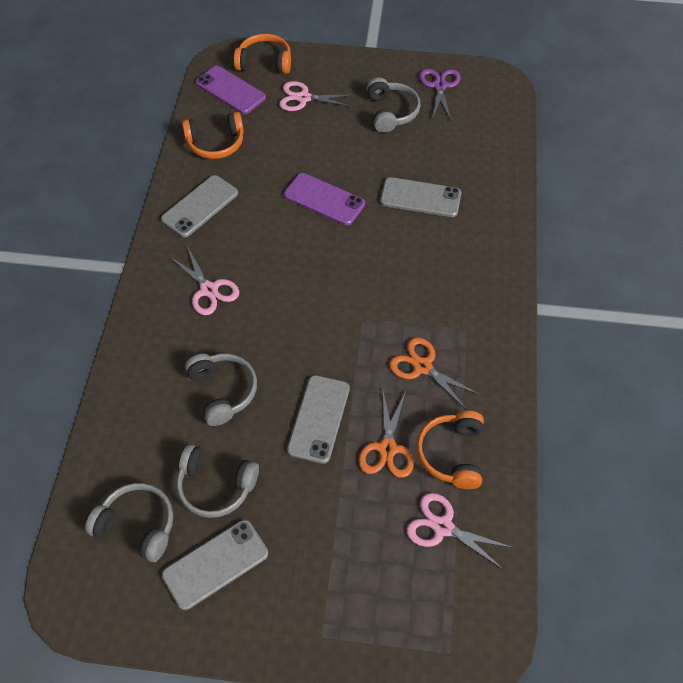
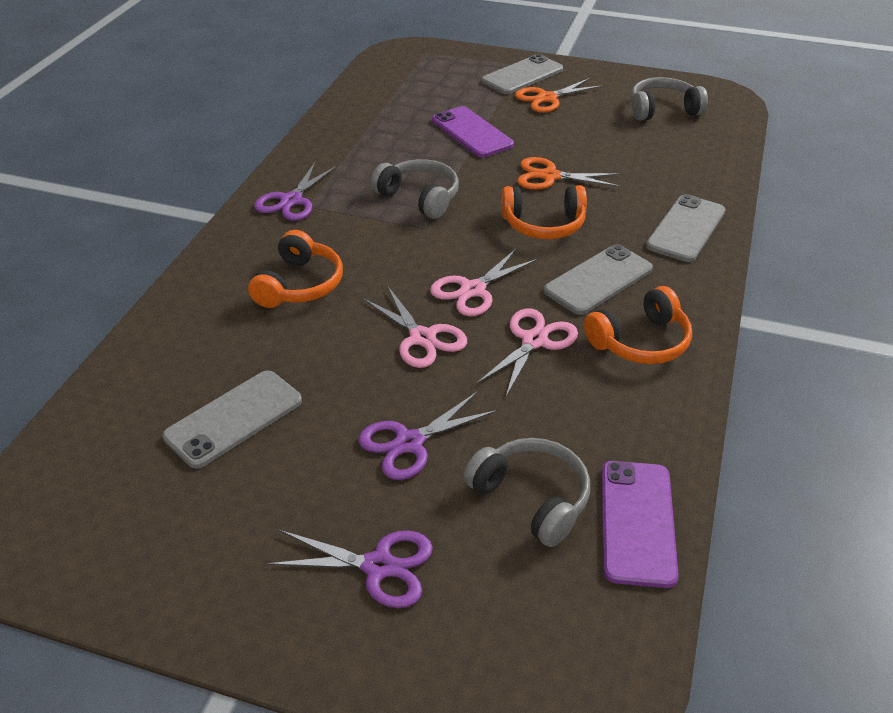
grey headphones: [85,483,173,562] [177,444,259,518] [185,354,257,426] [366,77,421,133] = 4 -> [371,159,459,219] [464,438,590,547] [631,77,708,121] = 3
purple scissors: [419,69,460,120] = 1 -> [254,162,337,221] [267,530,433,608] [358,391,498,480] = 3

